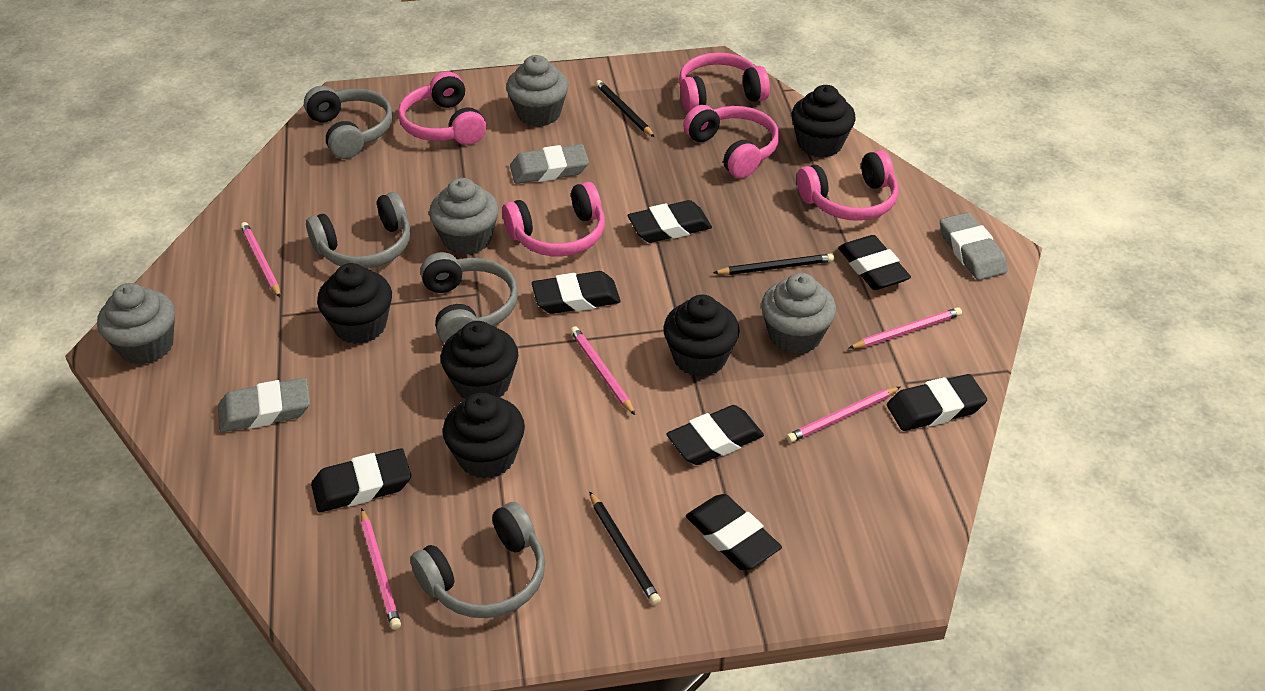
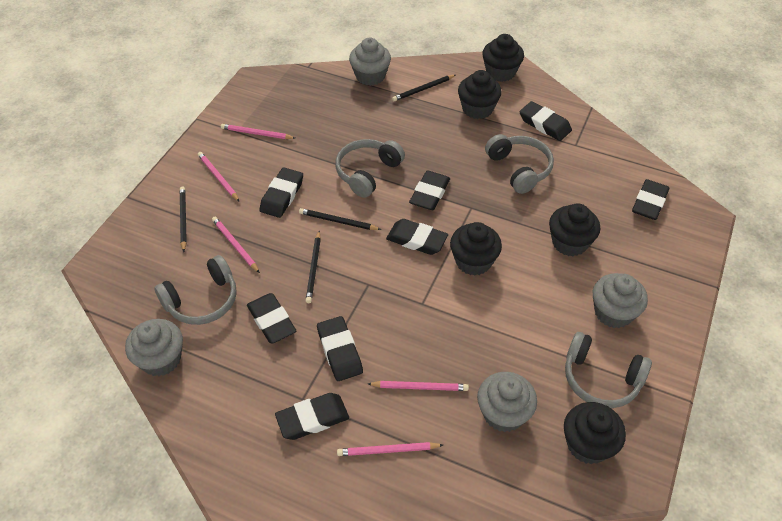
black eraser: [311,448,411,512] [532,271,621,314] [628,200,712,243] [666,405,764,465] [686,494,782,570] [838,235,911,290] [887,374,987,431] = 7 -> [247,293,296,344] [259,168,303,218] [275,393,349,440] [317,316,363,381] [386,219,448,255] [409,171,450,210] [520,101,572,141] [632,179,670,220] = 8
black pencil: [589,491,661,605] [595,80,654,137] [713,253,834,275] = 3 -> [180,187,187,252] [299,208,381,230] [306,231,321,303] [392,75,456,101] = 4
grey eraser: [218,378,310,432] [510,144,589,184] [940,212,1008,280] = 3 -> none = 0
pink headphones: [398,71,486,145] [502,182,605,256] [679,52,770,112] [683,105,779,178] [797,150,899,221] = 5 -> none = 0

